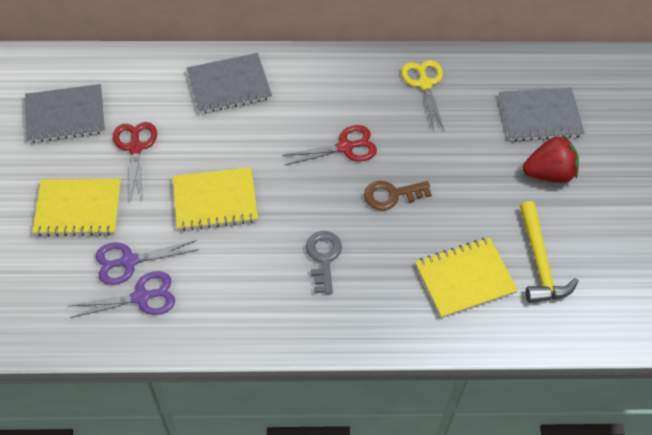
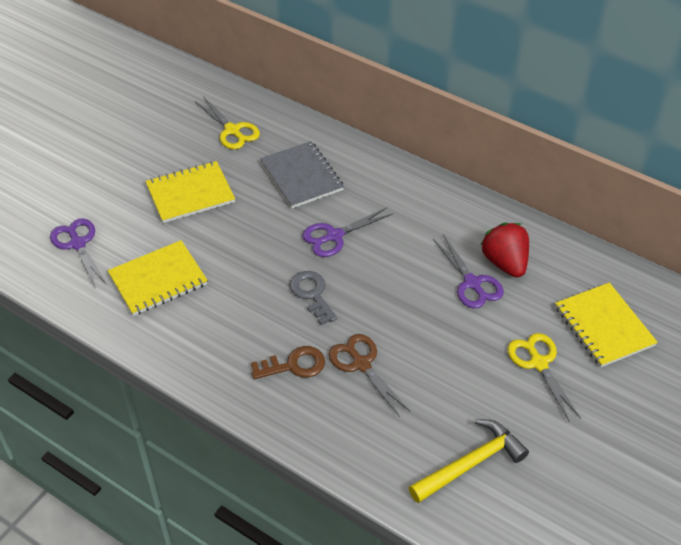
brown scissors: none = 0 -> [329,334,410,417] = 1
grey notebook: [25,84,105,143] [187,53,272,114] [499,88,585,141] = 3 -> [260,141,344,208] = 1
purple scissors: [70,271,175,318] [95,240,198,285] = 2 -> [50,218,107,289] [302,208,393,257] [433,235,504,309] = 3
red scissors: [113,122,157,200] [282,125,377,165] = 2 -> none = 0
yellow scissors: [401,60,445,132] = 1 -> [195,96,260,149] [507,333,581,421] = 2

